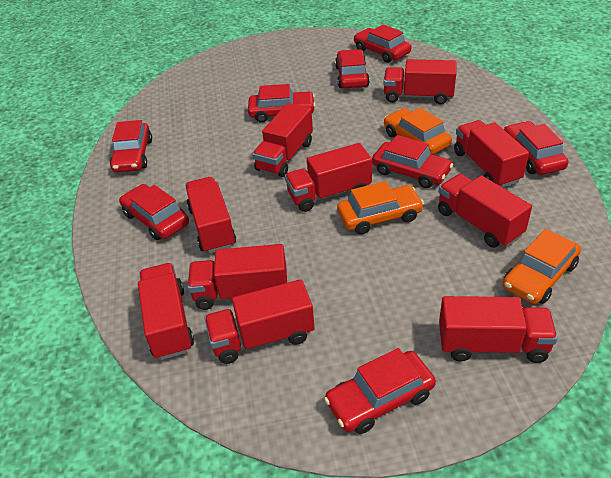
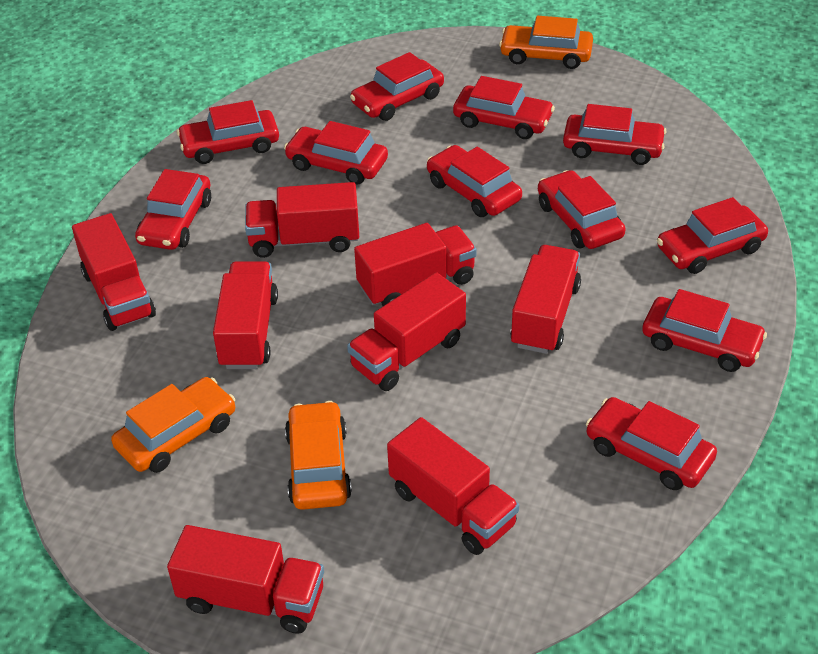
red car: [110,120,152,172] [119,184,189,240] [248,84,315,123] [324,348,436,434] [335,49,370,88] [354,24,411,63] [372,135,453,188] [504,121,568,175] = 8 -> [135,169,211,250] [177,100,279,164] [284,121,388,185] [350,52,444,121] [427,145,522,217] [453,76,555,139] [538,170,625,249] [563,104,667,165] [586,397,717,490] [642,289,767,372] [657,197,768,274] = 11
red truck: [138,263,194,360] [185,177,236,253] [187,244,287,310] [204,279,315,364] [253,103,313,177] [285,143,372,212] [383,59,457,104] [438,174,532,248] [439,296,558,363] [454,120,529,188] = 10 -> [72,213,156,331] [167,525,324,634] [213,261,278,369] [245,182,359,258] [347,272,466,391] [354,223,477,306] [387,417,519,555] [510,245,581,354] = 8

